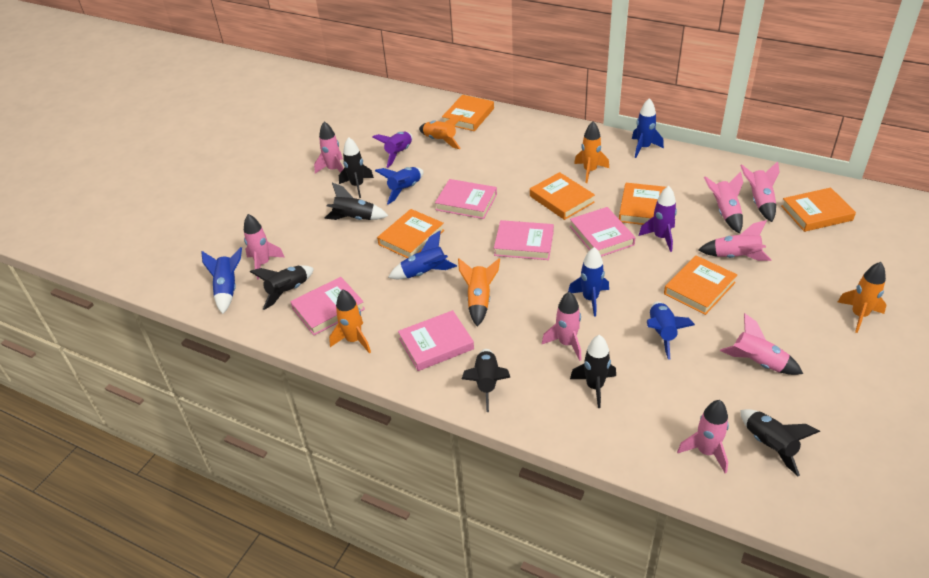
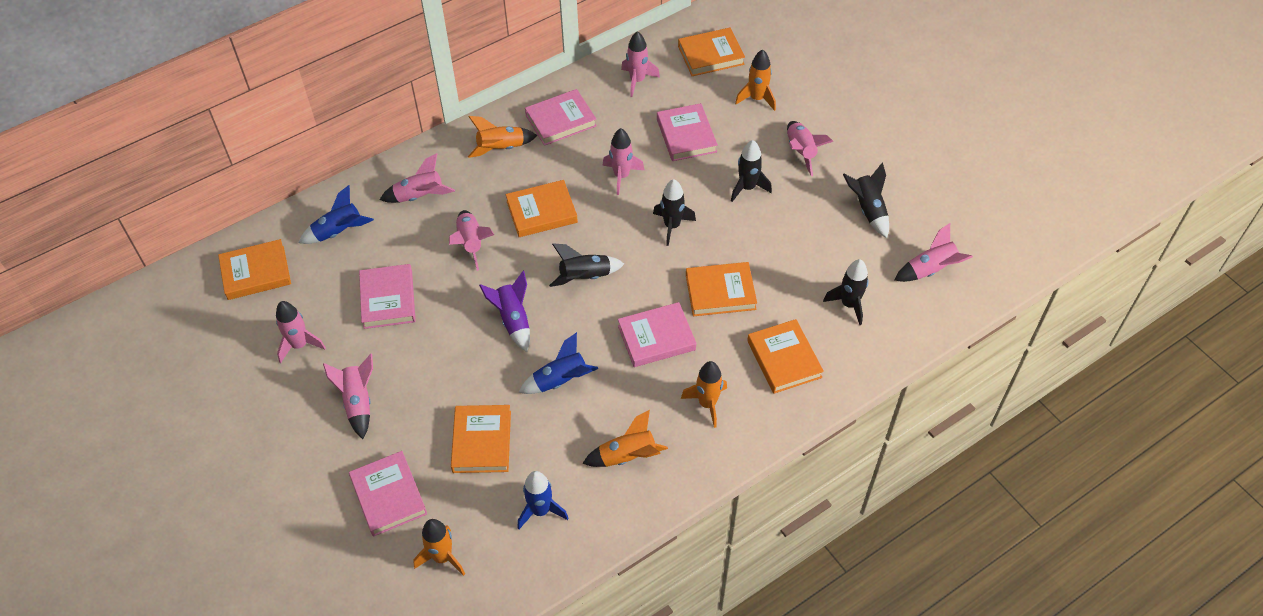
black rocket: [250,266,314,310] [324,183,388,220] [339,137,374,198] [462,349,511,412] [570,335,616,408] [740,409,820,476] = 6 -> [549,243,624,287] [653,179,696,246] [731,140,772,202] [823,259,869,325] [843,162,889,238] = 5
blue rocket: [201,247,242,314] [375,167,424,205] [388,231,457,279] [568,247,609,317] [632,98,664,158] [647,301,695,360] = 6 -> [299,185,374,244] [517,471,568,529] [518,332,598,394] = 3
purple rocket: [372,132,413,168] [639,186,677,252] = 2 -> [479,271,530,352] = 1

